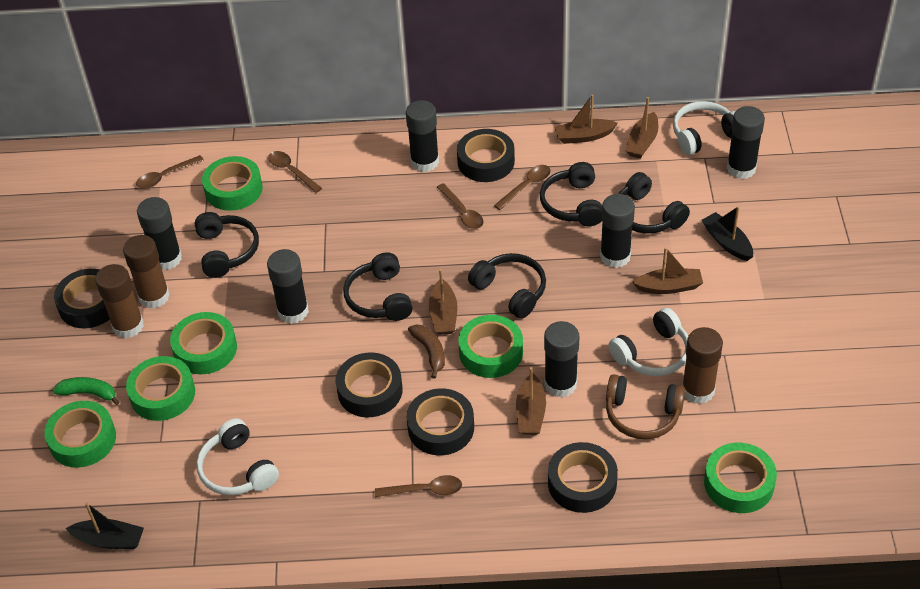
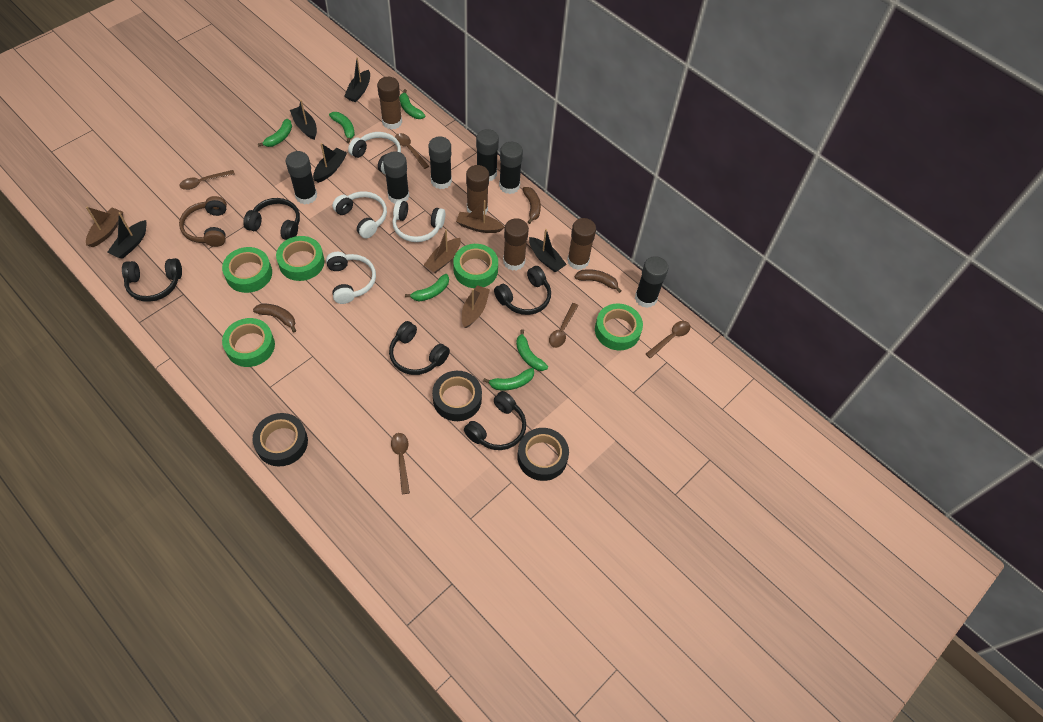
black boat: [66,502,144,549] [702,206,753,261] = 2 -> [107,212,146,259] [290,100,317,140] [313,143,347,183] [344,57,370,102] [529,229,567,272] = 5
black tape: [54,269,110,328] [336,352,403,417] [407,388,474,455] [457,129,515,182] [548,442,618,513] = 5 -> [253,413,308,467] [432,371,482,421] [517,428,569,481] = 3
brown banana: [408,324,445,379] = 1 -> [253,304,296,332] [523,187,541,224] [575,269,621,293] = 3
brown boat: [429,269,457,335] [516,367,546,435] [554,95,618,144] [626,97,658,159] [632,247,703,294] = 5 -> [86,207,123,247] [424,229,461,273] [456,200,505,233] [462,285,490,328] = 4
brown glue stick: [95,264,144,339] [123,235,170,309] [682,327,723,404] = 3 -> [377,77,402,130] [466,165,489,214] [503,218,529,271] [567,218,596,270] = 4
green banana: [53,377,120,405] = 1 -> [258,119,292,147] [329,112,355,143] [399,89,425,119] [405,274,449,301] [483,368,534,390] [516,329,548,371] = 6
green tape: [44,401,116,468] [126,356,195,421] [170,312,237,374] [202,156,263,211] [458,315,523,378] [704,443,777,513] = 6 -> [222,247,272,293] [222,318,275,367] [276,236,325,281] [453,244,498,288] [595,304,643,351] = 5
white headphones: [196,418,279,495] [608,308,688,376] [673,101,736,155] = 3 -> [326,252,376,304] [332,191,387,239] [348,132,401,174] [392,200,445,242] = 4

